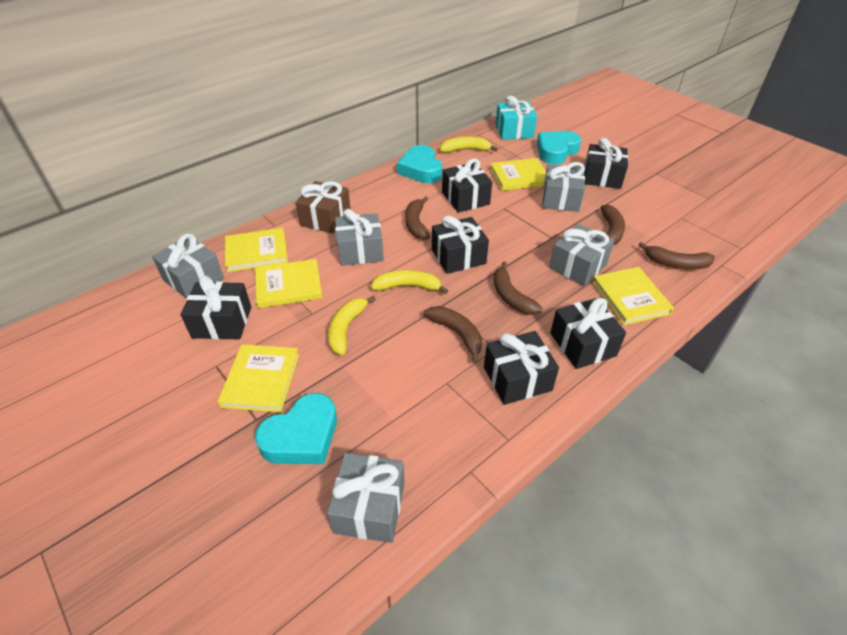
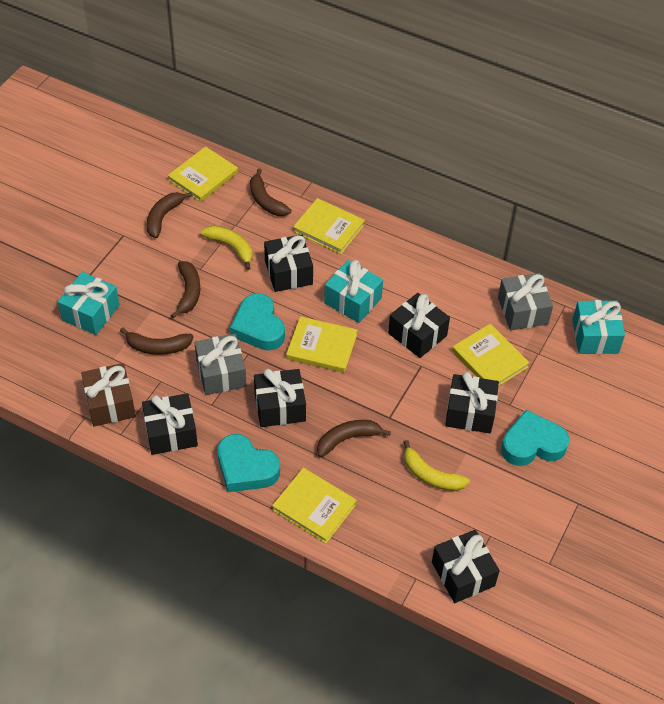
grey gift: [152,234,224,299] [327,453,405,543] [335,209,384,266] [542,162,585,212] [549,224,614,286] = 5 -> [194,334,247,395] [498,273,553,331] = 2
turquoise gift: [495,96,537,140] = 1 -> [58,272,120,335] [324,260,383,323] [572,300,625,354] = 3
yellow banana: [328,296,376,355] [371,270,448,294] [440,137,498,153] = 3 -> [201,226,253,270] [404,440,470,491] = 2

